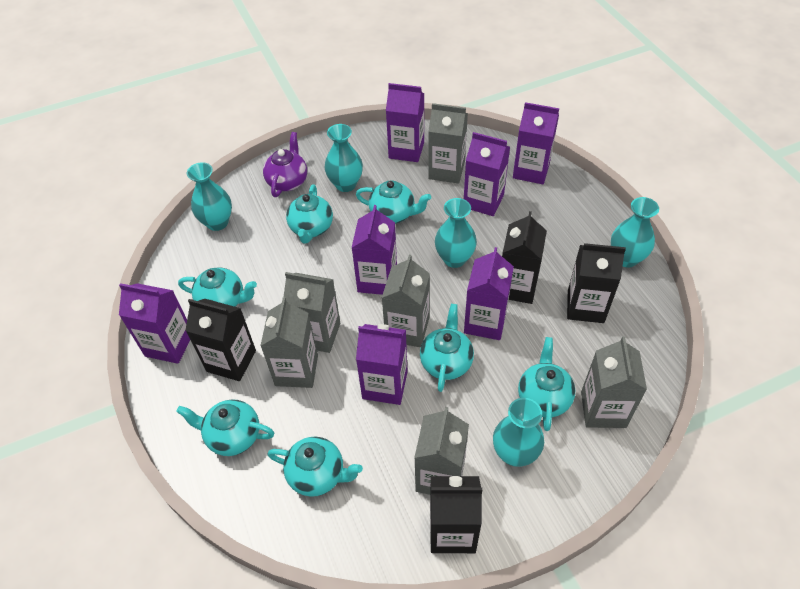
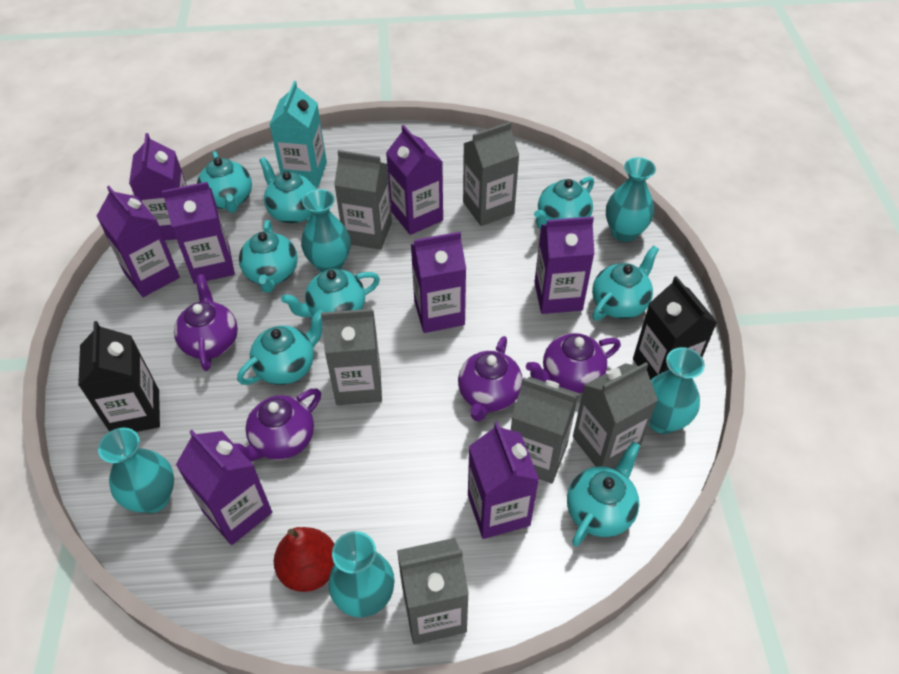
black carton: [185,299,256,381] [430,476,482,553] [502,211,547,304] [567,243,626,323] = 4 -> [78,321,160,432] [633,276,717,380] = 2
purple carton: [119,283,190,364] [351,205,397,295] [356,324,408,405] [386,83,424,162] [464,132,510,216] [464,247,514,340] [513,102,559,184] = 7 -> [97,186,180,297] [129,133,187,240] [162,182,235,284] [176,430,272,545] [386,125,443,235] [411,232,466,333] [468,422,539,539] [534,217,594,314] = 8
purple teapot: [263,132,307,197] = 1 -> [174,274,238,371] [234,389,321,462] [458,336,522,422] [526,333,621,393] = 4
red pear: none = 0 -> [274,527,335,592] = 1
turquoise carton: none = 0 -> [269,81,327,187] = 1
turquoise teapot: [176,399,274,456] [178,267,257,307] [267,437,363,497] [286,185,333,243] [356,180,431,224] [420,304,474,392] [518,337,576,431] = 7 -> [197,151,252,213] [237,309,324,385] [239,220,298,293] [259,157,317,223] [281,269,380,318] [534,176,594,229] [567,441,640,546] [592,245,659,321] = 8

